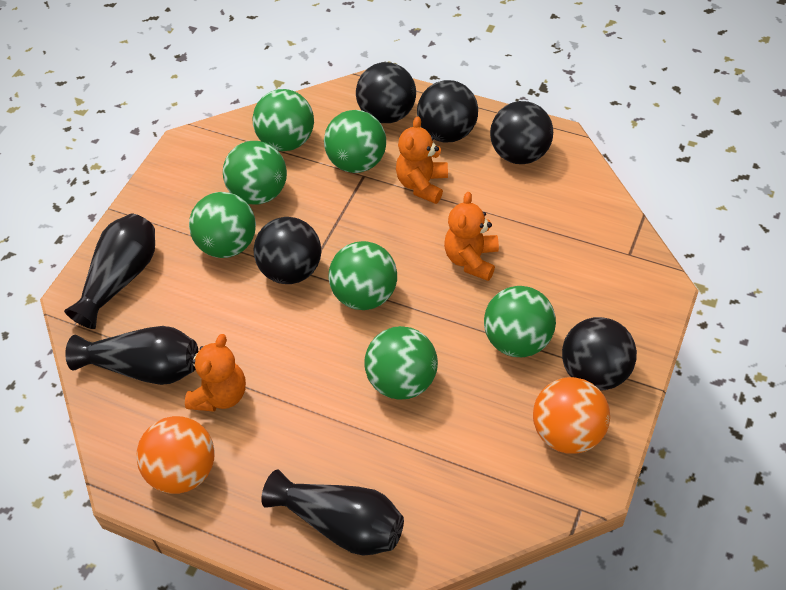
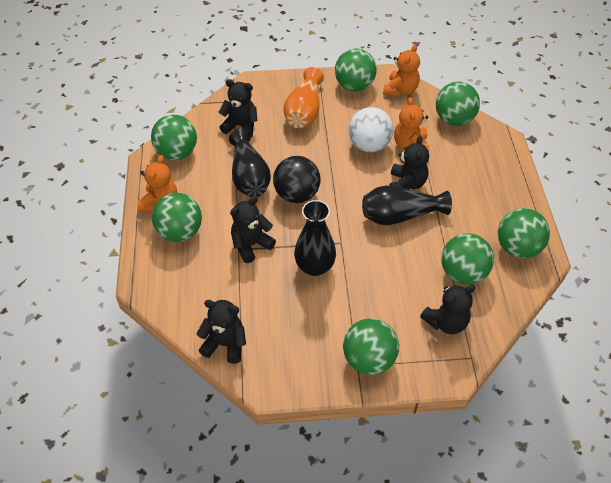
black ball: [253,217,321,284] [356,62,416,123] [417,80,478,142] [490,101,553,164] [562,317,637,390] = 5 -> [273,156,321,203] = 1
black teddy bear: none = 0 -> [197,300,246,364] [218,79,257,138] [230,196,276,263] [390,136,429,190] [420,285,475,334] = 5
orange ball: [136,416,215,494] [533,377,610,454] = 2 -> none = 0
orange vase: none = 0 -> [283,67,324,128] = 1
white ball: none = 0 -> [349,107,393,152] = 1

